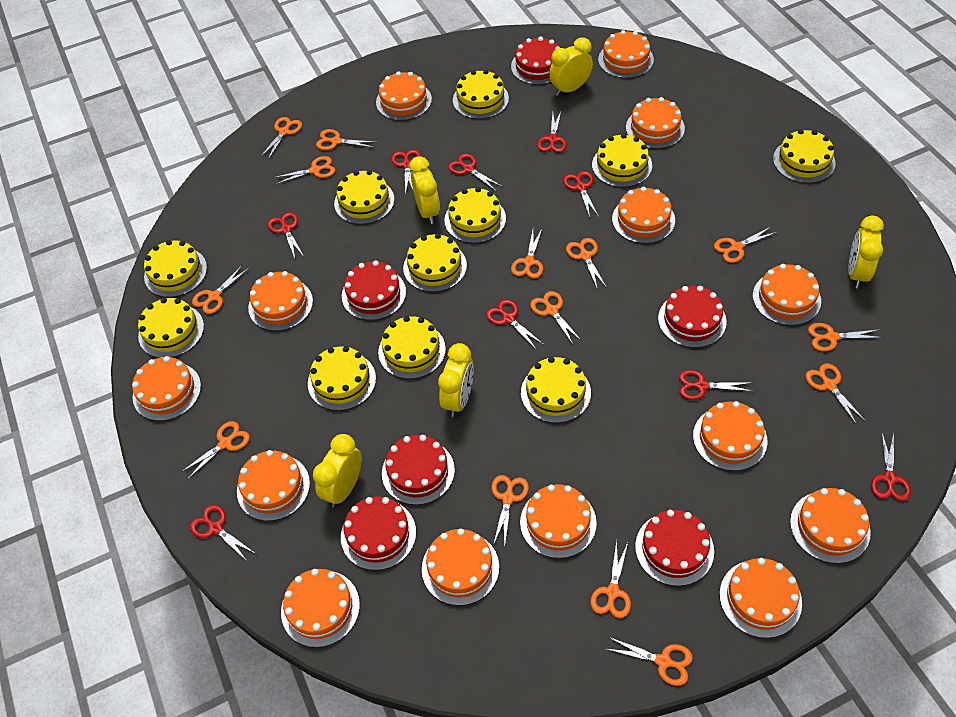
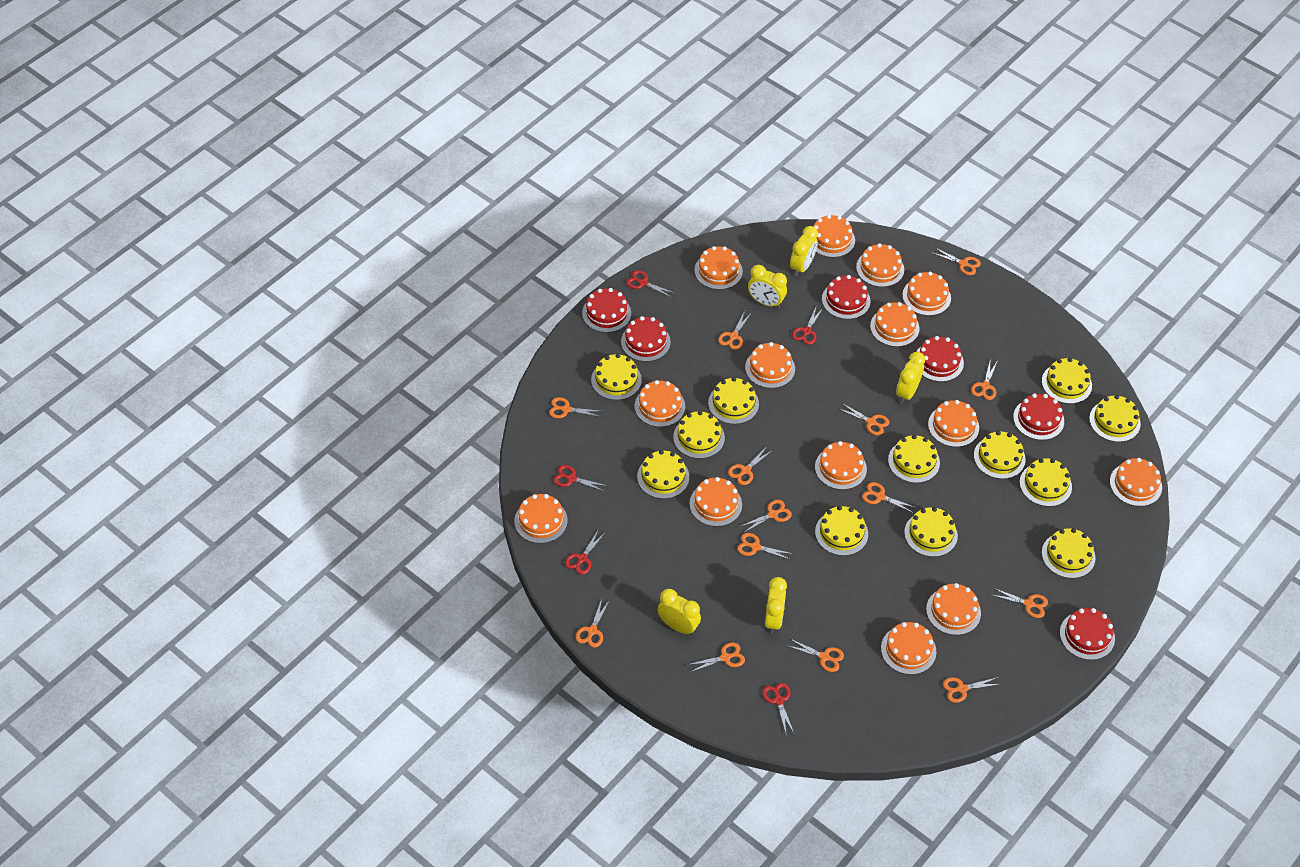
red scissors: [190,505,256,562] [268,212,304,258] [391,150,421,194] [448,154,501,191] [486,299,543,349] [537,111,567,153] [563,171,599,218] [679,370,753,400] [871,433,911,501] = 9 -> [553,465,607,492] [565,529,605,575] [626,270,674,298] [762,683,795,735] [792,305,823,345] = 5
yellow cake: [138,298,204,358] [144,240,207,297] [308,346,376,411] [334,170,394,224] [378,316,446,379] [403,233,467,292] [444,187,506,243] [453,70,509,119] [521,357,591,423] [592,133,652,187] [773,129,836,183] = 11 -> [591,354,642,400] [637,450,689,499] [673,411,725,459] [708,377,759,424] [815,506,868,556] [888,435,940,483] [904,507,958,557] [974,431,1026,479] [1020,458,1072,507] [1042,358,1092,404] [1042,528,1096,578] [1089,395,1141,442] = 12

